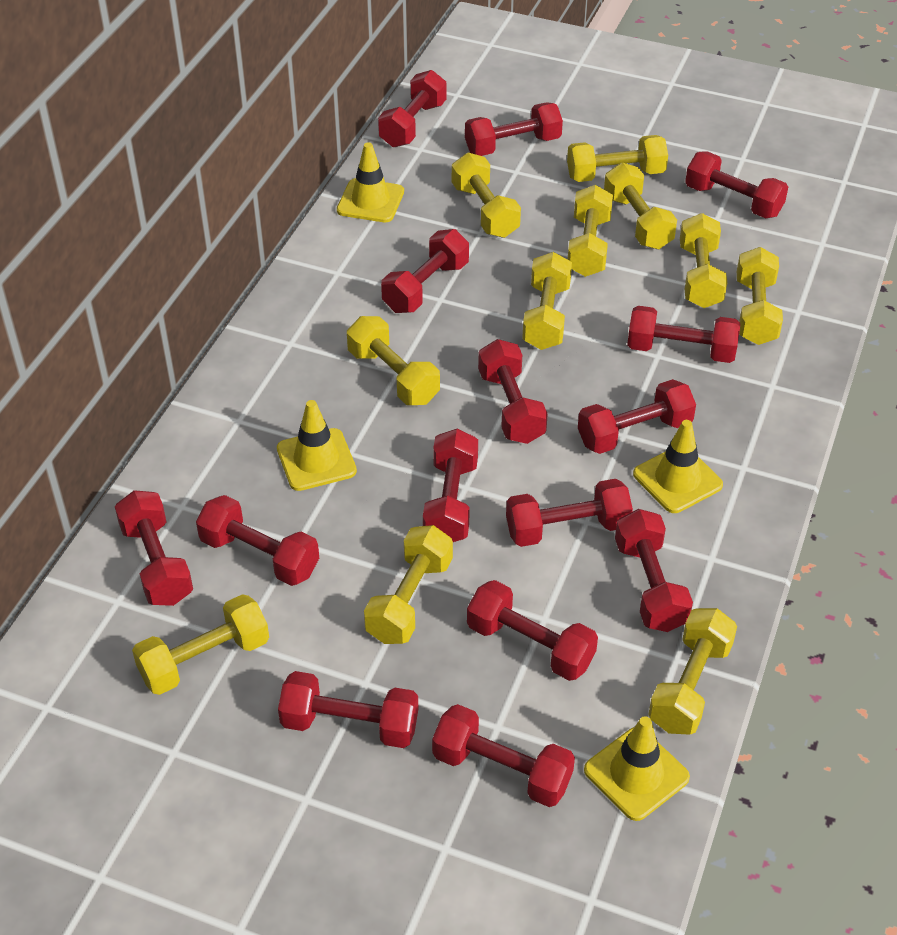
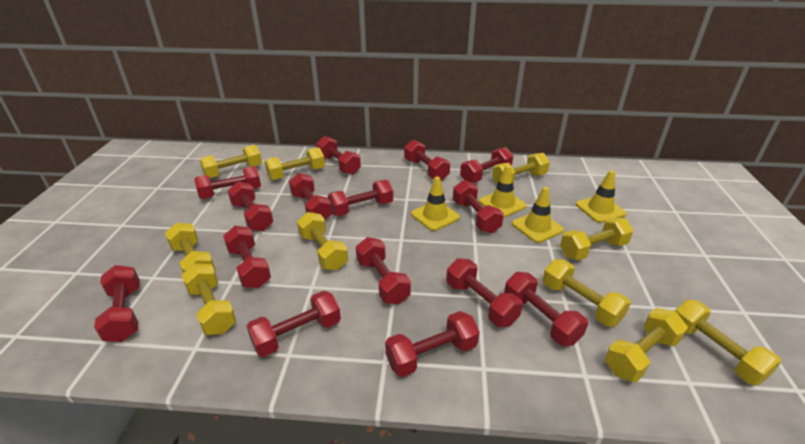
yellow dumbbell: [132,594,269,695] [347,316,440,405] [364,525,453,644] [452,153,521,238] [522,252,572,350] [567,135,668,182] [568,185,613,277] [604,163,677,249] [648,608,737,735] [680,213,727,308] [737,247,783,345] = 11 -> [165,222,215,273] [181,263,236,335] [200,145,262,178] [265,147,325,180] [297,212,348,270] [492,153,550,184] [542,259,631,327] [560,217,634,260] [605,308,688,382] [675,299,781,386] = 10

